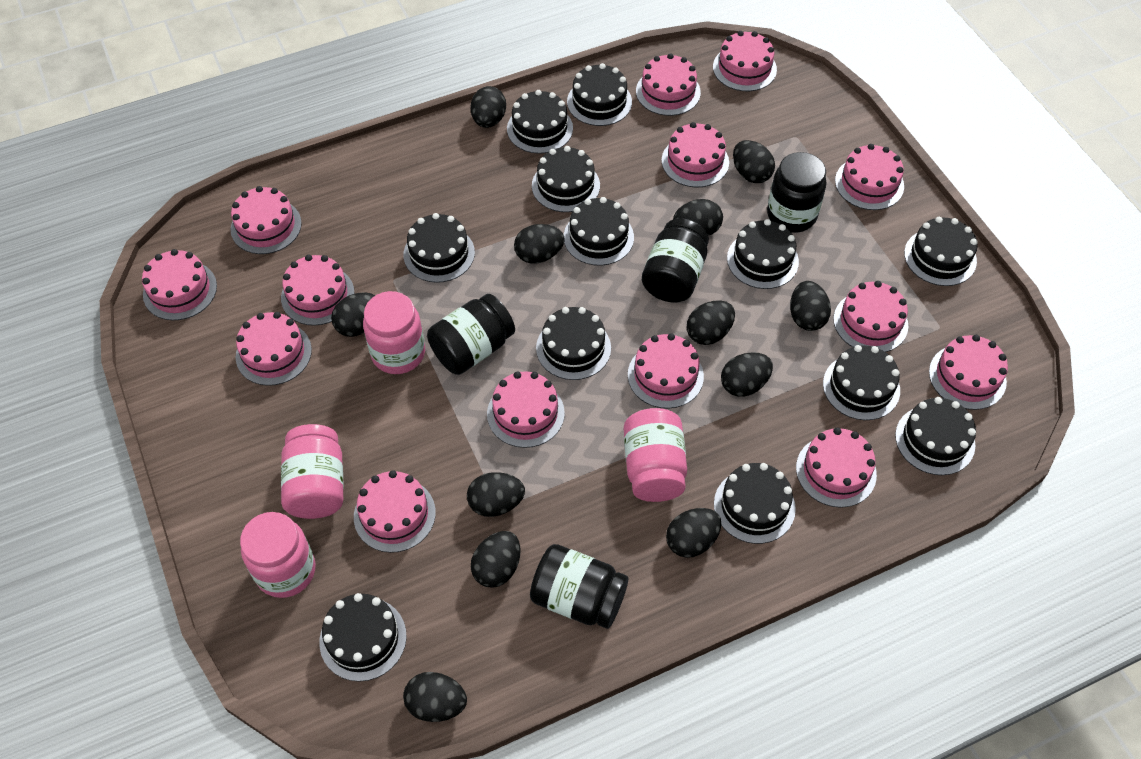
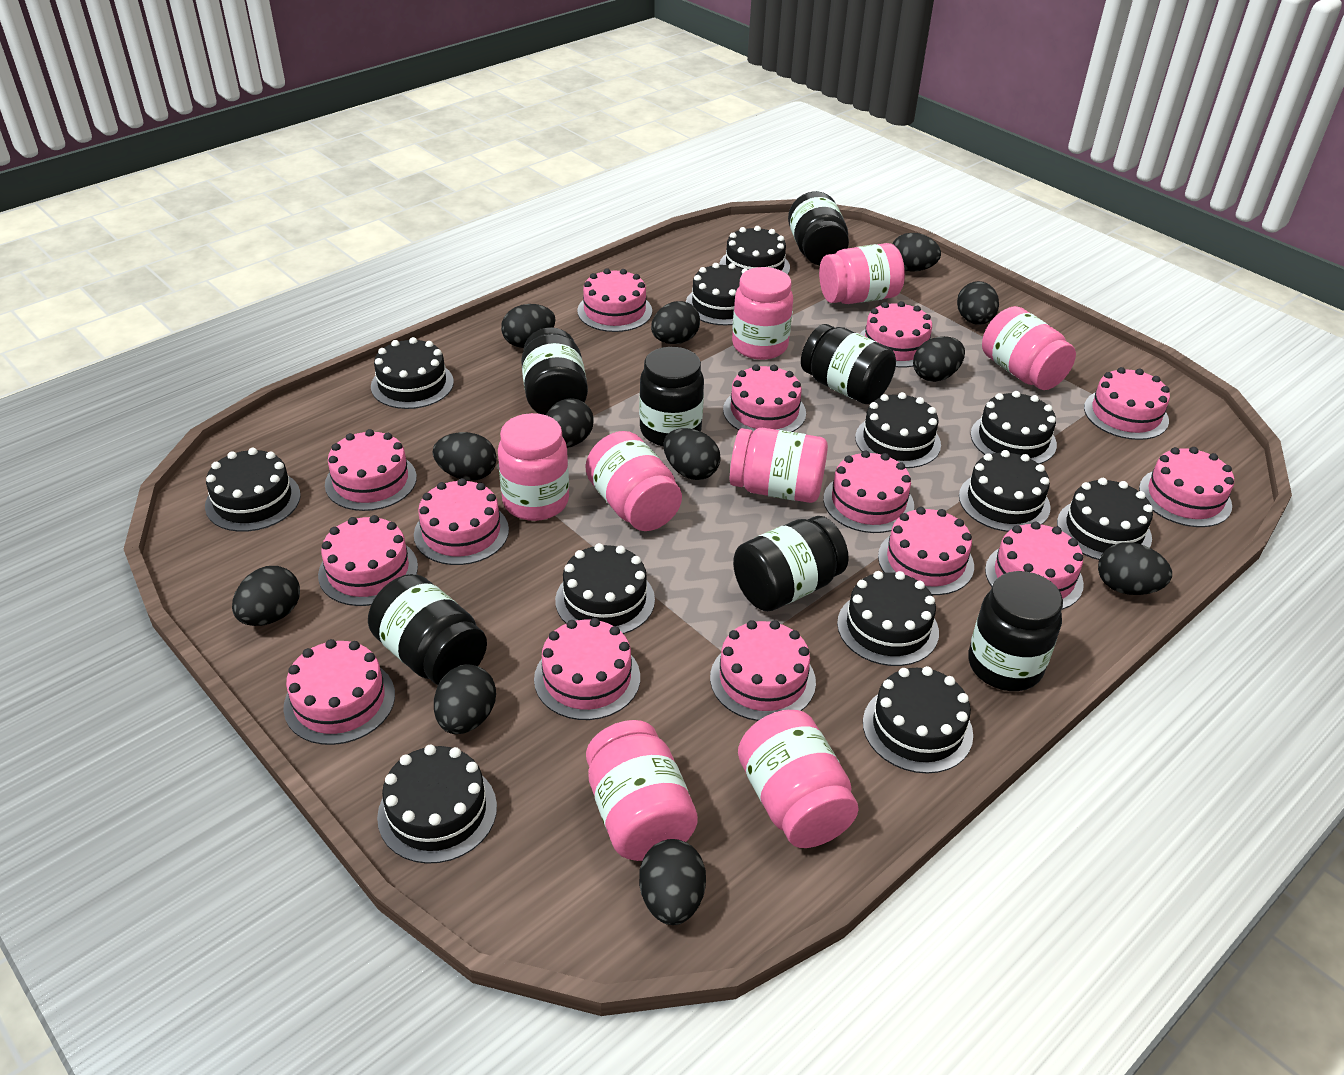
black jar: [427,294,515,375] [530,544,628,629] [642,218,709,302] [767,152,826,233] = 4 -> [368,574,487,685] [521,327,588,415] [639,347,704,447] [733,516,849,611] [788,191,849,265] [801,324,896,404] [968,571,1063,691] = 7
pink jar: [240,512,316,598] [281,424,344,519] [363,291,425,374] [624,408,687,502] = 4 -> [498,413,569,521] [586,431,682,531] [586,720,698,861] [730,428,828,503] [732,267,793,360] [738,710,859,848] [819,243,905,304] [982,306,1076,390] = 8

